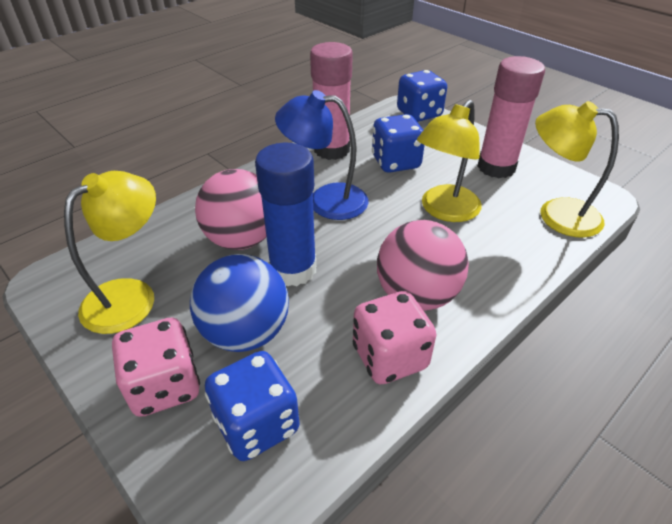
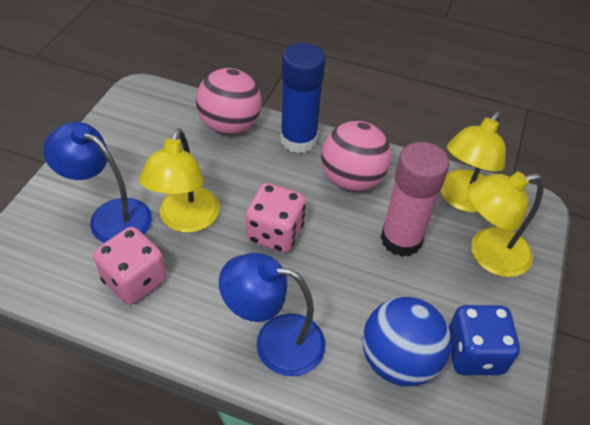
blue dice: [205,351,300,461] [372,114,424,173] [397,70,447,122] = 3 -> [448,305,520,375] = 1
blue lamp: [275,90,369,220] = 1 -> [43,122,152,243] [219,253,326,376] = 2
pink glue stick: [310,42,353,160] [477,56,545,178] = 2 -> [381,142,449,257] = 1

